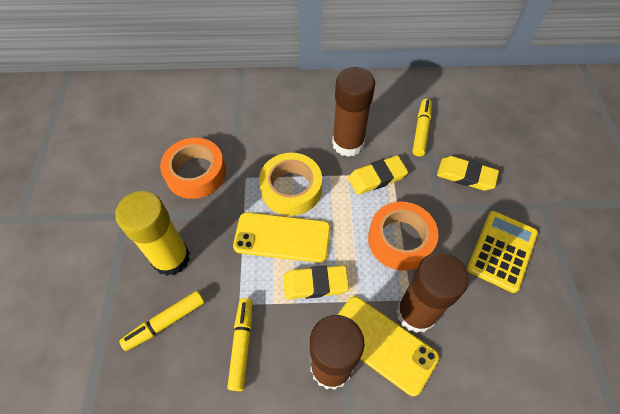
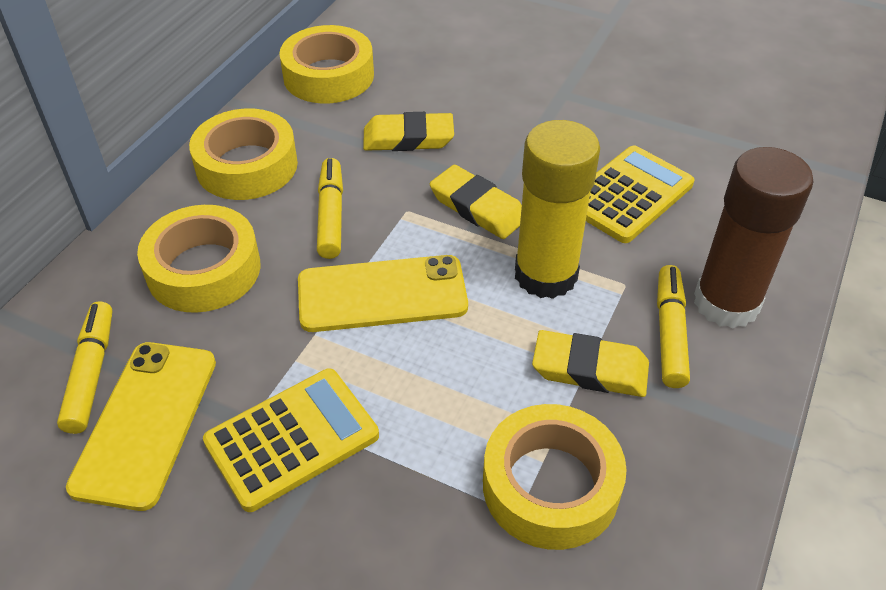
brown glue stick: [310,315,364,390] [332,67,375,157] [396,253,469,333] = 3 -> [694,147,814,328] = 1
orange tape: [160,138,226,199] [368,202,439,271] = 2 -> none = 0
yellow calculator: [467,211,538,293] = 1 -> [203,369,379,512] [586,146,694,243] = 2
yellow tape: [259,153,322,216] = 1 -> [137,205,261,313] [189,109,298,200] [279,25,374,103] [483,404,627,550] = 4

